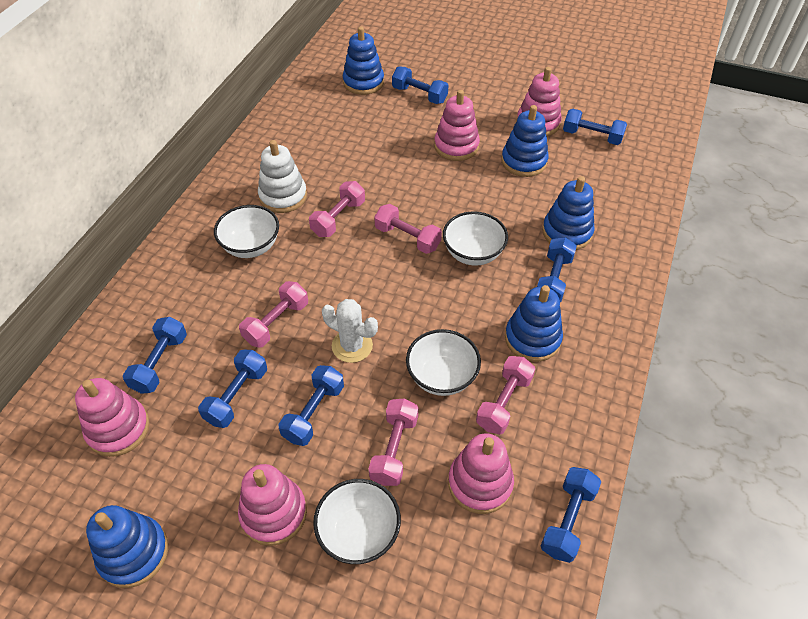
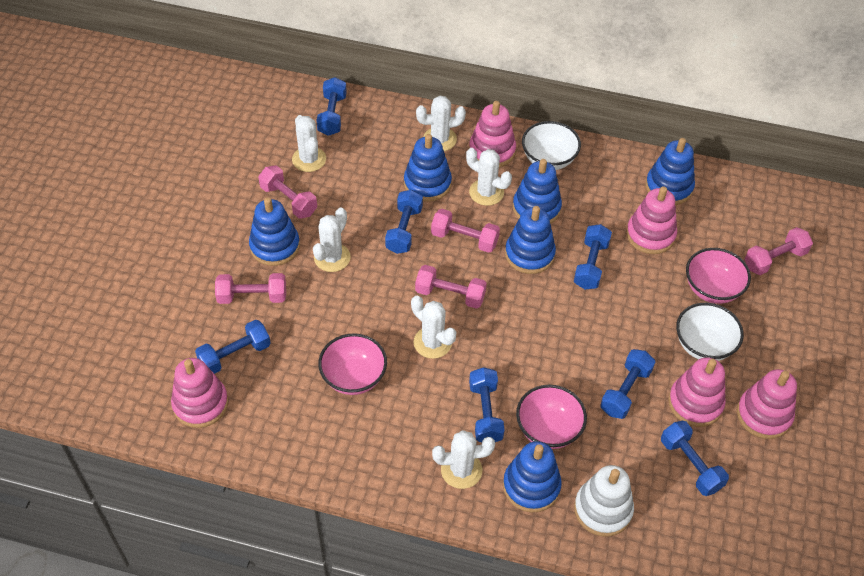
blue stacking toy: [86,505,168,588] [343,26,384,95] [501,105,549,177] [505,285,563,362] [542,176,595,250] = 5 -> [249,197,300,266] [404,134,452,202] [503,441,562,512] [505,206,556,274] [513,159,562,224] [645,138,695,205] = 6
pink bowl: none = 0 -> [318,333,387,395] [516,385,587,449] [686,248,751,304] = 3
white bowl: [214,205,279,258] [313,479,401,564] [406,329,481,396] [443,211,508,266] = 4 -> [522,121,581,170] [676,303,744,361] = 2
white cactus: [322,299,378,363] = 1 -> [292,115,326,172] [313,208,351,272] [411,296,456,359] [416,96,466,151] [432,430,495,489] [466,148,512,206] = 6

